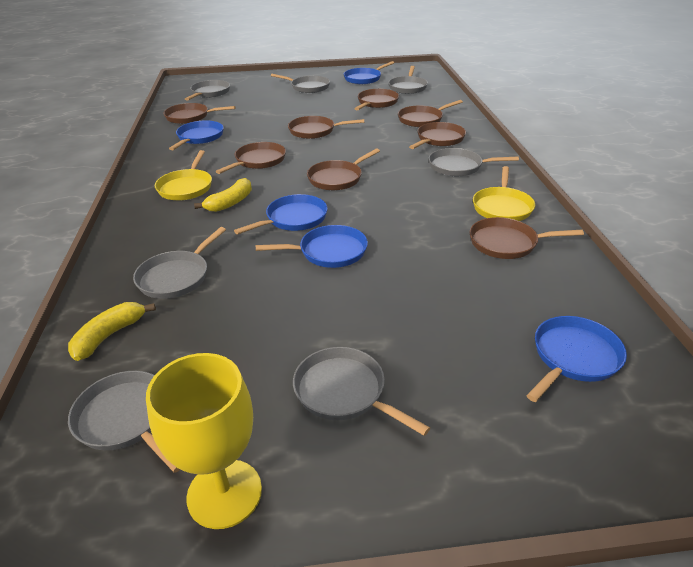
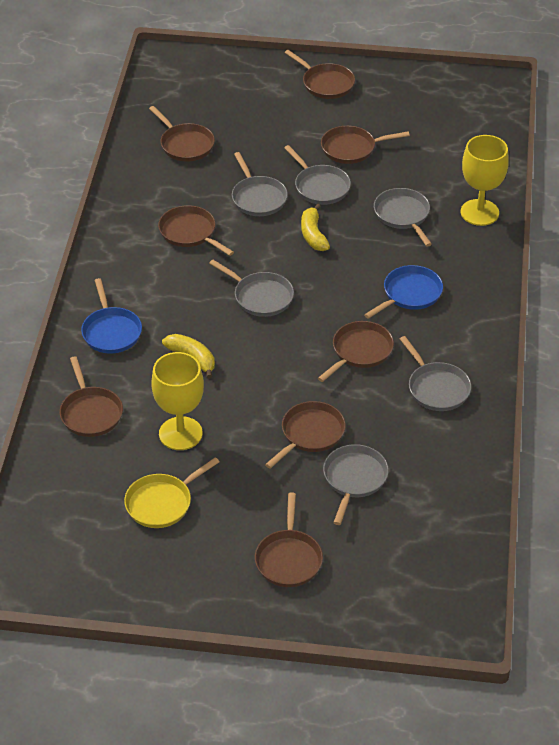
blue pan: [169,120,224,150] [234,194,328,234] [256,225,368,268] [344,61,394,84] [526,316,627,402] = 5 -> [81,278,142,353] [364,265,443,319] = 2
grey pan: [68,371,180,473] [133,227,226,299] [185,80,230,101] [271,74,330,93] [293,347,430,436] [388,66,428,94] [428,148,519,177] = 7 -> [209,260,294,317] [232,152,288,216] [284,145,351,205] [323,444,389,525] [374,188,432,246] [400,336,471,411] = 6
yellow goblet: [146,353,262,529] = 1 -> [151,352,204,450] [461,135,509,226] = 2
yellow pan: [155,150,212,200] [473,166,535,221] = 2 -> [124,457,220,528] = 1

